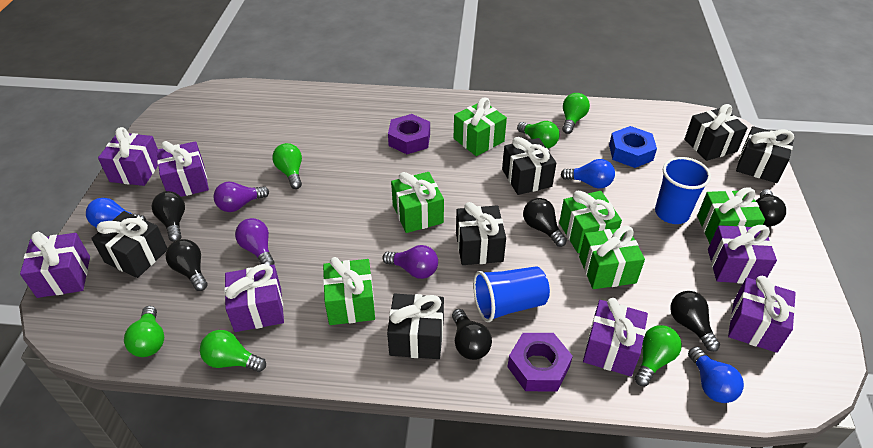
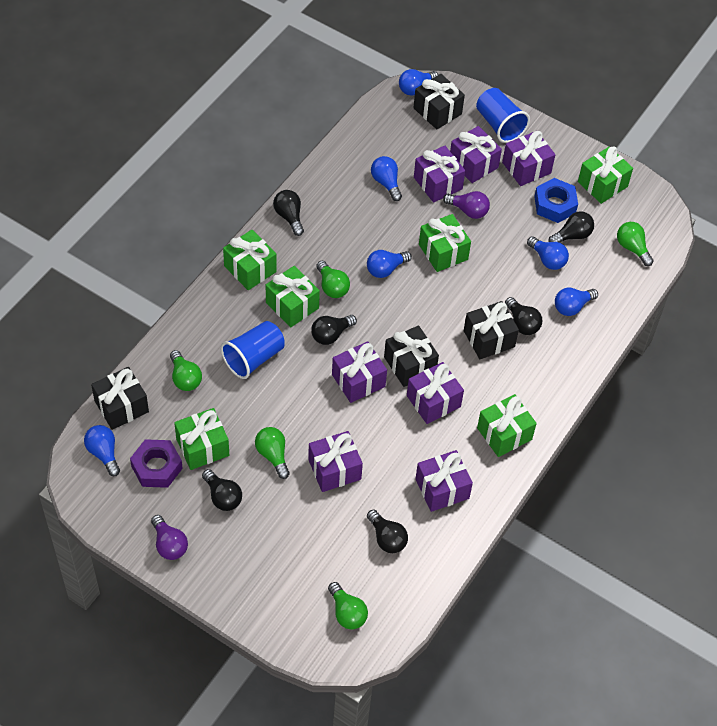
black gift: [91,211,167,278] [387,294,444,359] [456,202,506,265] [502,137,556,195] [684,104,747,161] [736,126,794,183] = 6 -> [91,367,149,430] [384,325,439,387] [413,74,465,129] [464,301,519,359] = 4
blue light bulb: [86,198,146,228] [561,159,615,189] [688,347,744,403] = 3 -> [84,425,120,476] [367,250,412,278] [371,156,402,201] [399,69,438,96] [527,236,569,270] [555,288,598,316] = 6
green light bulb: [124,306,164,357] [200,330,266,372] [272,143,302,189] [517,121,559,148] [562,93,590,134] [635,325,682,386] = 6 -> [170,350,202,391] [255,427,290,479] [316,261,350,298] [328,582,368,629] [617,222,654,266] = 5
purple light bulb: [213,182,269,212] [235,218,275,265] [383,245,438,279] = 3 -> [151,515,188,560] [443,191,490,219] = 2
purple nut: [388,114,430,154] [507,333,573,391] = 2 -> [130,439,183,488] = 1

